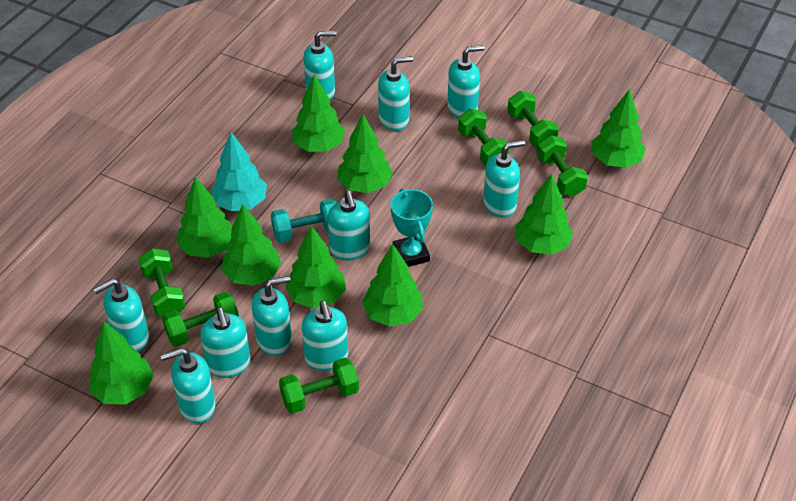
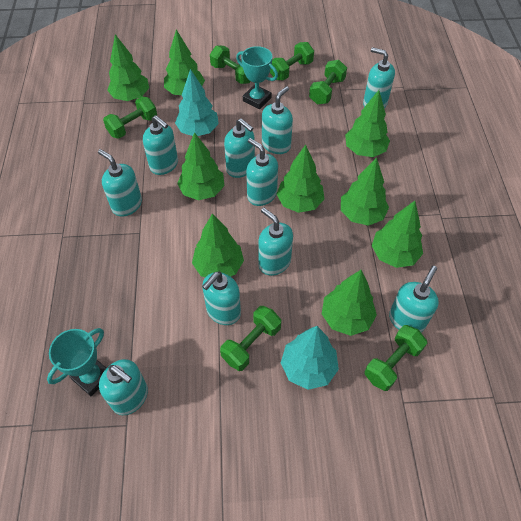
turquoise dumbbell: [271,199,336,243] = 1 -> none = 0
turquoise tree: [211,132,267,212] = 1 -> [175,69,219,136] [281,326,339,390] = 2
turquoise trophy: [391,188,433,267] = 1 -> [47,328,106,396] [236,46,278,109] = 2

